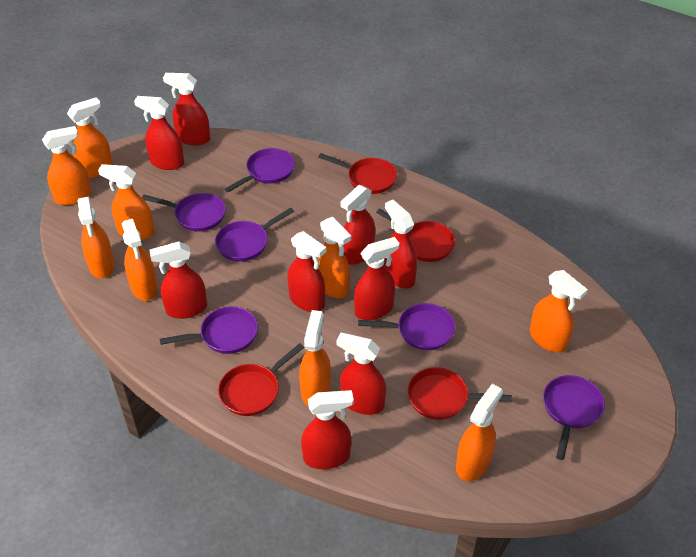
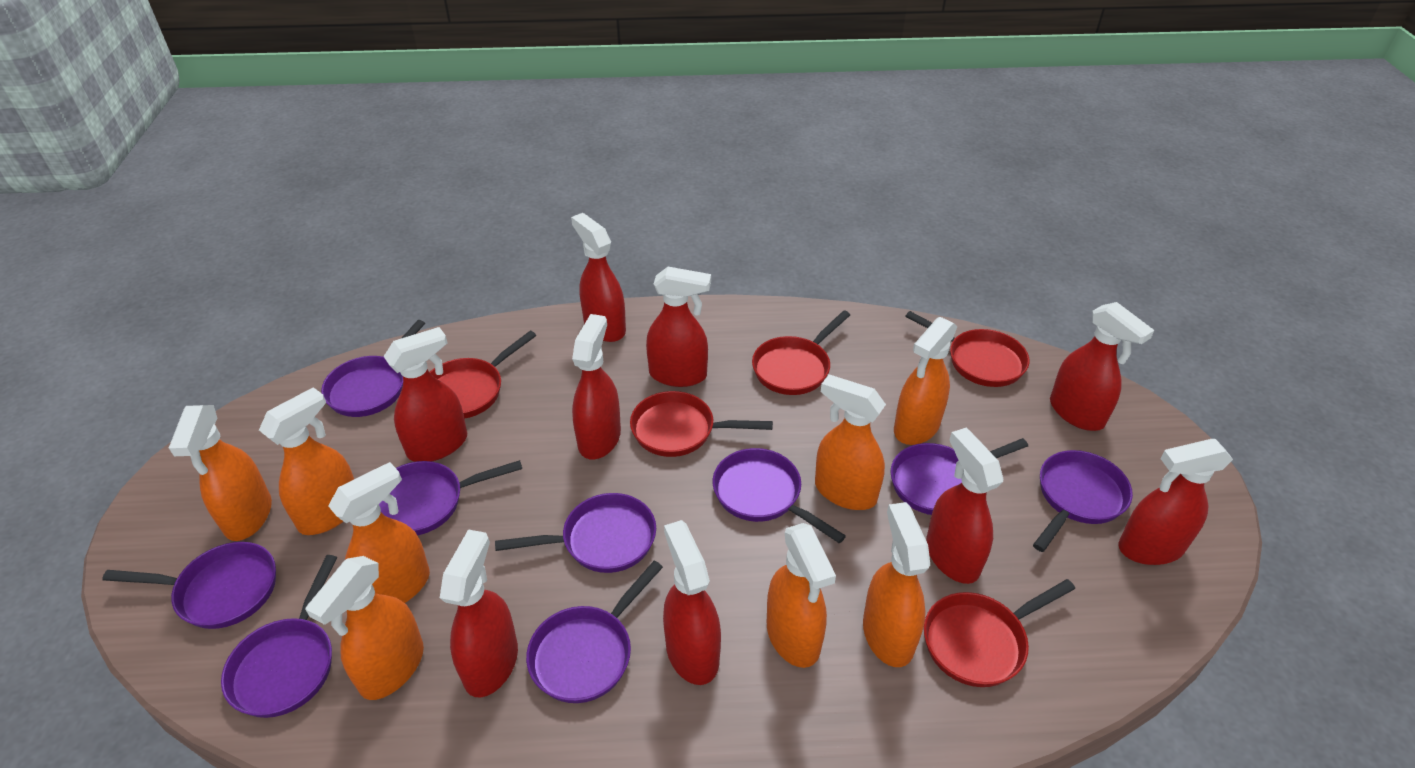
orange spray bottle: [42,126,92,205] [67,97,113,178] [77,197,115,278] [98,164,155,240] [122,219,158,301] [299,310,331,407] [318,217,351,298] [456,384,503,481] [530,270,588,352] = 9 -> [169,405,272,541] [259,387,354,535] [305,556,424,700] [328,462,430,603] [767,523,836,668] [815,374,886,510] [863,502,930,667] [894,317,958,445] = 8
purple pan: [142,193,226,232] [160,306,258,354] [215,208,294,262] [225,148,295,192] [358,303,455,350] [543,375,605,460] = 6 -> [102,542,276,629] [221,555,338,718] [321,320,425,417] [379,460,522,535] [495,493,656,573] [526,561,663,703] [712,448,846,543] [890,438,1028,515] [1033,450,1133,552] = 9
red pan: [218,343,304,416] [318,153,397,194] [376,209,455,262] [407,367,512,420] = 4 -> [430,331,536,419] [630,391,773,457] [752,310,850,395] [905,311,1030,387] [924,579,1075,687] = 5

